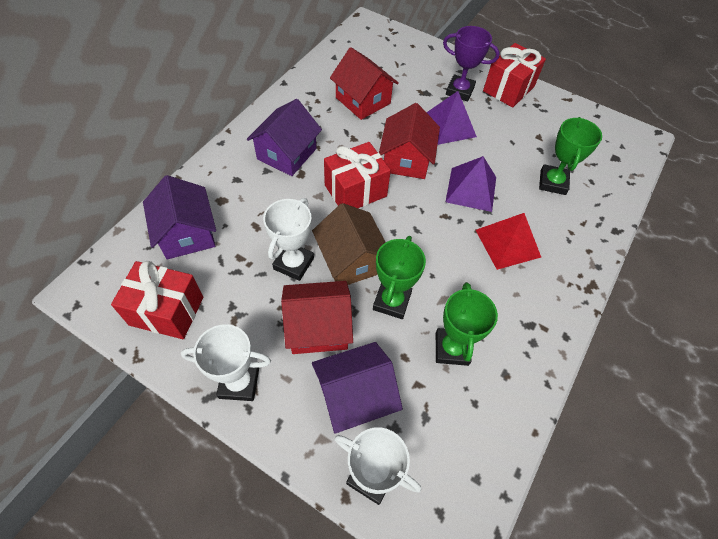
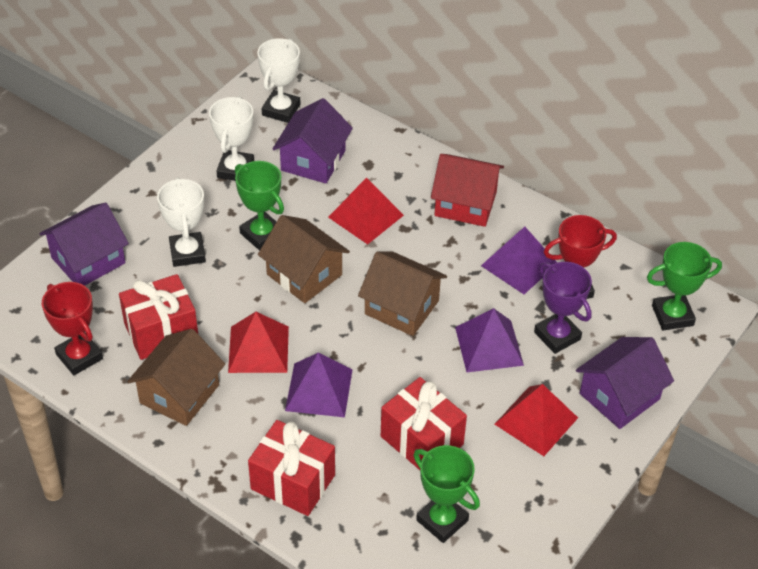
brown house: [312,203,386,285] = 1 -> [127,329,225,426] [258,215,350,303] [358,251,447,336] = 3
purple pyramid: [426,91,477,145] [446,156,496,212] = 2 -> [285,353,352,417] [455,308,524,372] [481,226,557,294] = 3
red house: [281,281,353,354] [330,47,399,120] [379,103,440,179] = 3 -> [431,154,504,227] = 1
red pyramid: [476,213,541,270] = 1 -> [228,312,289,373] [328,177,404,244] [494,384,578,456] = 3
red trophy: none = 0 -> [42,282,103,375] [544,215,617,299] = 2

